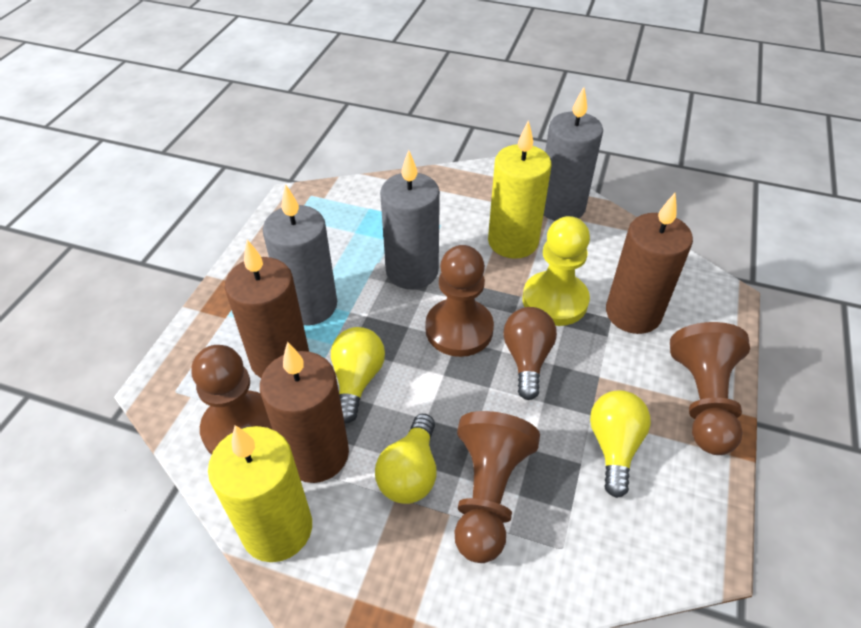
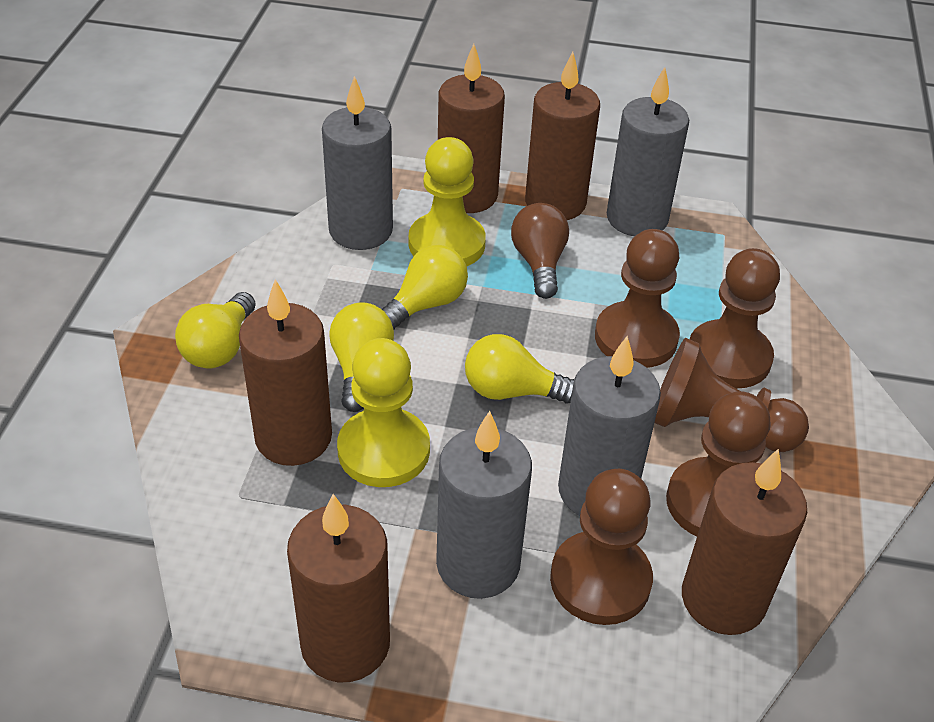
brown candle: [225,240,309,378] [260,341,349,483] [606,193,693,334] = 3 -> [239,280,332,466] [287,494,390,682] [438,44,505,213] [525,52,600,220] [682,449,807,635] = 5
brown pawn: [192,345,272,455] [425,245,494,357] [454,411,540,563] [670,322,750,455] = 4 -> [550,469,653,625] [595,229,680,368] [655,338,809,452] [666,391,771,536] [690,248,780,388] = 5
grey candle: [263,184,337,325] [380,150,440,290] [544,87,603,221] = 3 -> [322,76,393,250] [436,411,532,599] [558,336,661,516] [607,67,689,236] = 4
yellow candle: [208,425,312,562] [488,120,551,259] = 2 -> none = 0
yellow light bulb: [331,327,385,423] [375,414,437,504] [590,390,651,498] = 3 -> [175,292,256,369] [329,302,394,412] [382,245,468,330] [465,334,574,403] = 4
yellow pawn: [522,216,590,326] = 1 -> [337,338,430,487] [409,137,486,266] = 2

